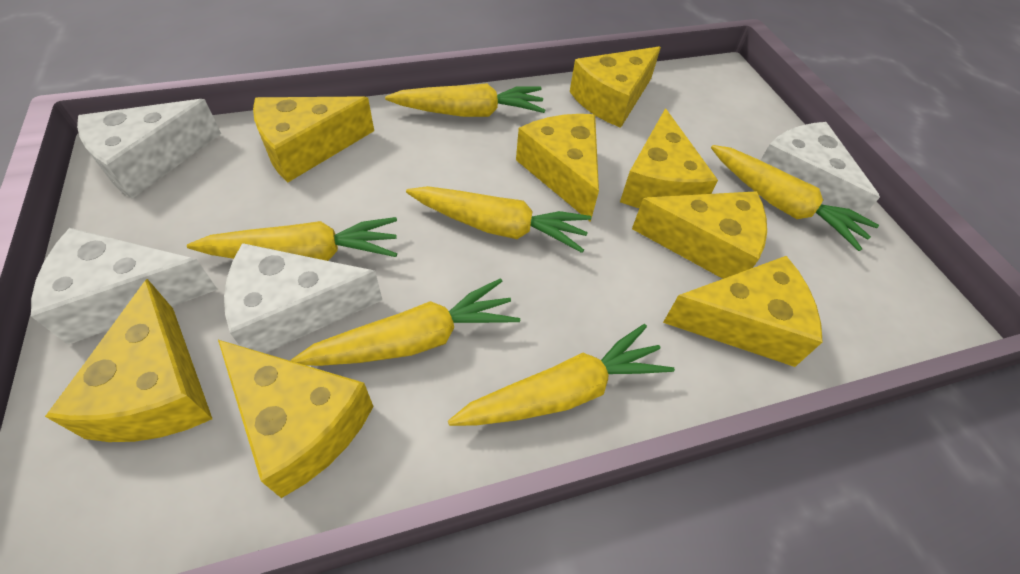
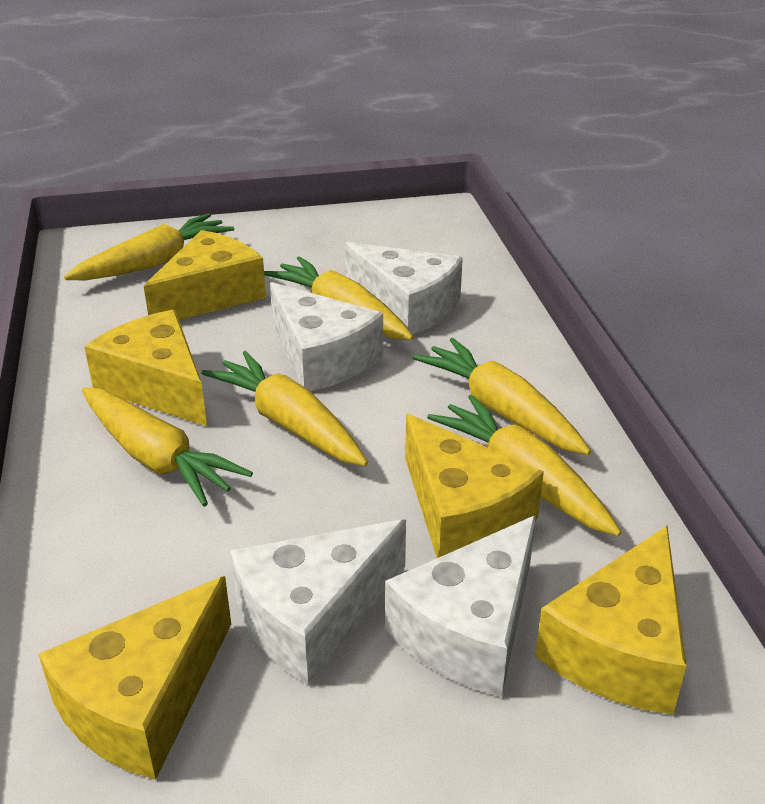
yellow cheese: [45,279,212,442] [218,340,374,498] [253,96,374,182] [516,114,599,222] [570,46,661,128] [620,109,718,208] [632,191,767,279] [663,256,823,367] = 8 -> [38,576,231,780] [84,310,207,426] [144,230,266,320] [405,414,544,558] [535,526,686,715] = 5

